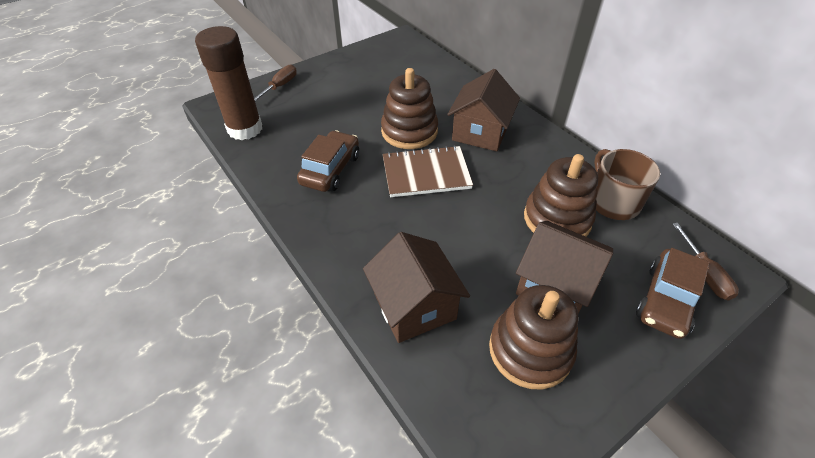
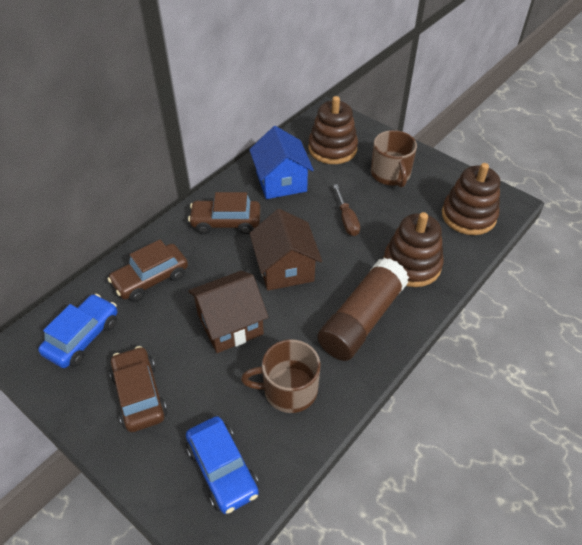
blue car: none = 0 -> [38,294,117,368] [186,416,259,514] = 2
blue house: none = 0 -> [249,126,314,199] = 1
brown car: [297,130,359,192] [636,248,709,339] = 2 -> [107,240,188,302] [109,346,167,432] [188,192,260,234] = 3
brown house: [363,232,470,343] [447,69,520,151] [516,221,613,314] = 3 -> [188,271,268,353] [250,209,322,290] = 2
brown mug: [594,149,660,220] = 1 -> [241,339,320,413] [371,130,417,187] = 2
brown notebook: [382,145,473,197] = 1 -> none = 0
brown screwdriver: [254,65,297,101] [673,223,739,300] = 2 -> [333,184,360,236] = 1

